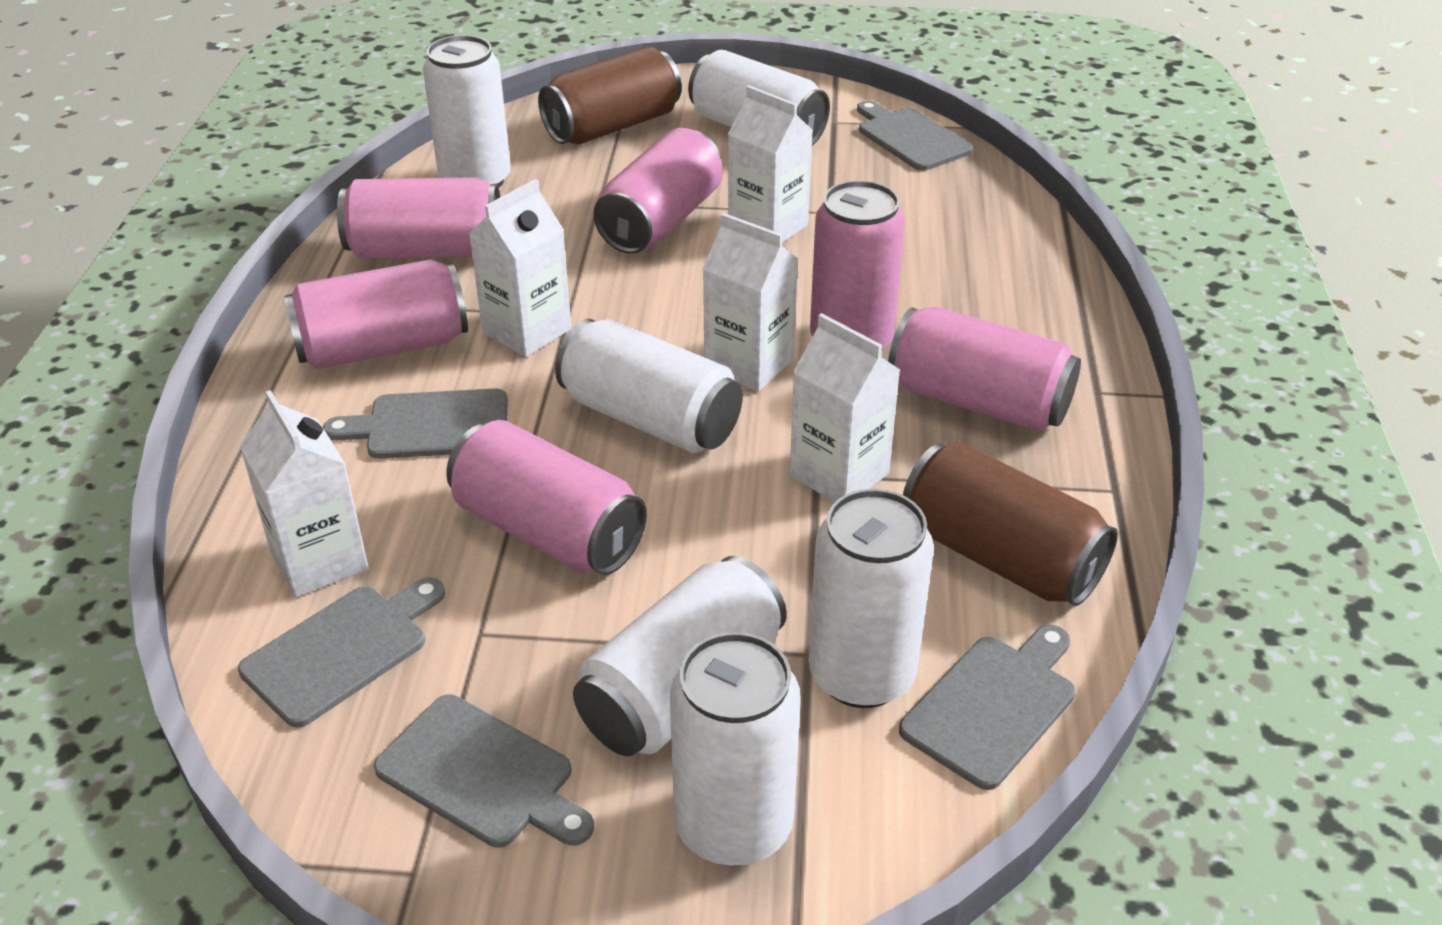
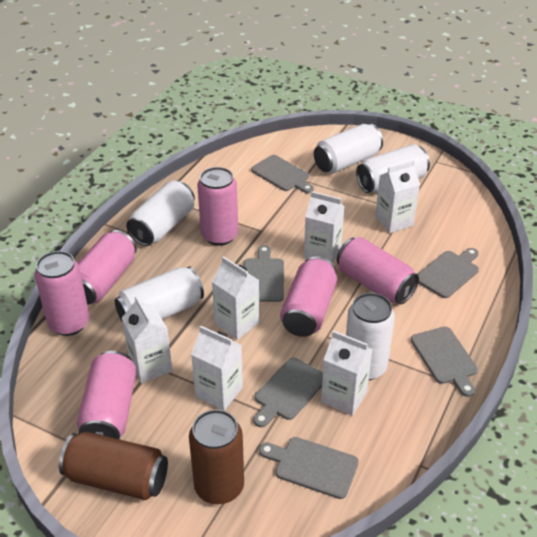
grey cutting board: [238,577,445,728] [323,388,508,459] [374,694,594,848] [857,100,973,171] [899,625,1076,790] = 5 -> [244,245,284,302] [251,155,314,193] [253,357,323,427] [259,437,359,499] [411,327,478,397] [417,248,479,298] = 6
white can: [423,35,511,188] [555,319,743,453] [573,556,787,756] [670,632,801,866] [688,50,830,146] [809,489,934,708] = 6 -> [115,267,204,321] [126,181,195,246] [314,124,383,174] [346,293,395,380] [356,144,430,193] = 5
white carton: [240,390,369,597] [468,179,571,357] [703,213,798,392] [728,85,813,242] [790,313,900,503] = 5 -> [122,295,172,383] [191,325,243,411] [212,256,259,340] [304,191,345,263] [321,330,373,416] [375,160,420,233] = 6

